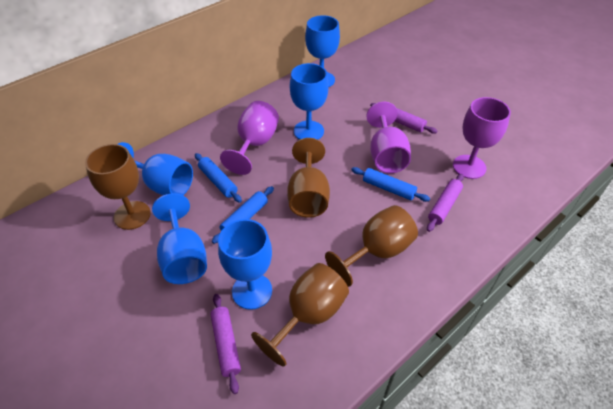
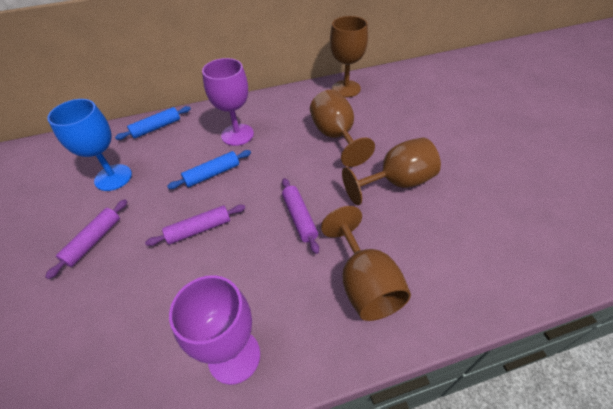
blue goblet: [118,142,193,195] [152,193,207,284] [218,219,272,310] [290,63,329,140] [305,15,340,87] = 5 -> [47,99,132,191] = 1
blue rolling pin: [195,153,242,203] [212,186,274,244] [351,167,430,202] = 3 -> [115,106,191,140] [167,150,251,189] = 2
purple goblet: [220,101,279,175] [366,102,411,173] [453,97,511,179] = 3 -> [169,275,260,385] [202,58,254,146] = 2

